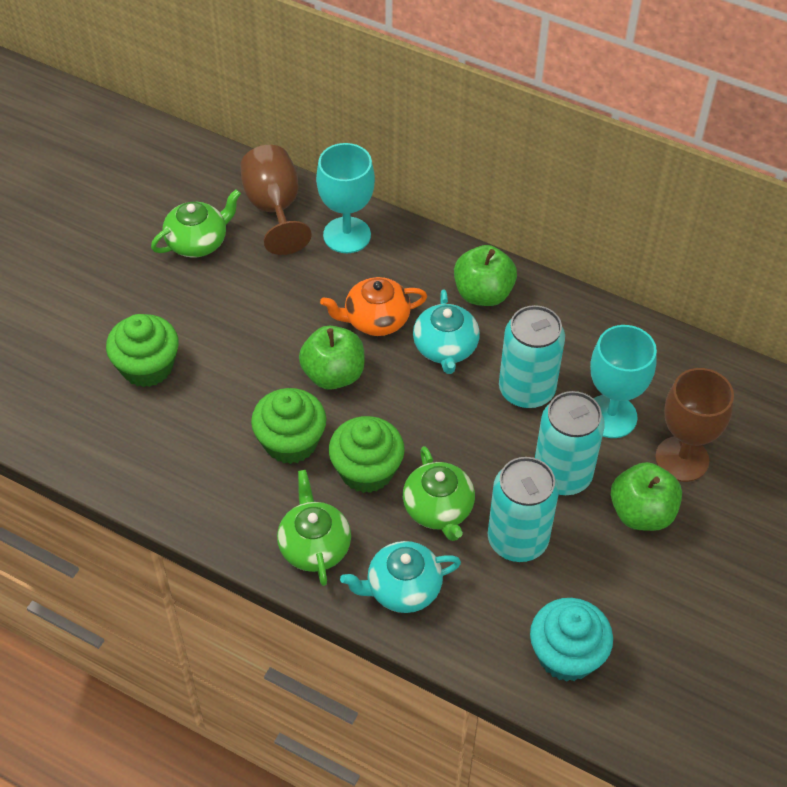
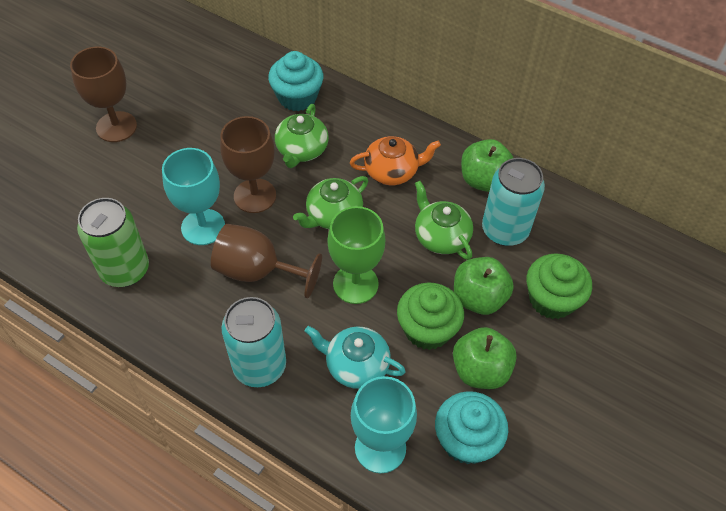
brown goblet: [240,145,312,255] [655,368,734,482] = 2 -> [70,46,137,142] [211,224,322,299] [220,116,276,213] = 3
green can: none = 0 -> [77,198,149,287] = 1
green cupcake: [106,314,179,387] [251,388,326,464] [329,416,405,493] = 3 -> [397,282,464,350] [526,253,592,319] = 2
green goblet: none = 0 -> [328,206,385,304] = 1
turquoise can: [488,457,559,562] [499,305,565,409] [535,391,605,495] = 3 -> [222,297,286,387] [482,158,545,246] = 2
turquoise cupcake: [530,598,613,682] = 1 -> [268,51,323,111] [435,391,508,464] = 2
turquoise teapot: [340,541,461,613] [413,289,480,374] = 2 -> [305,326,406,389] = 1

